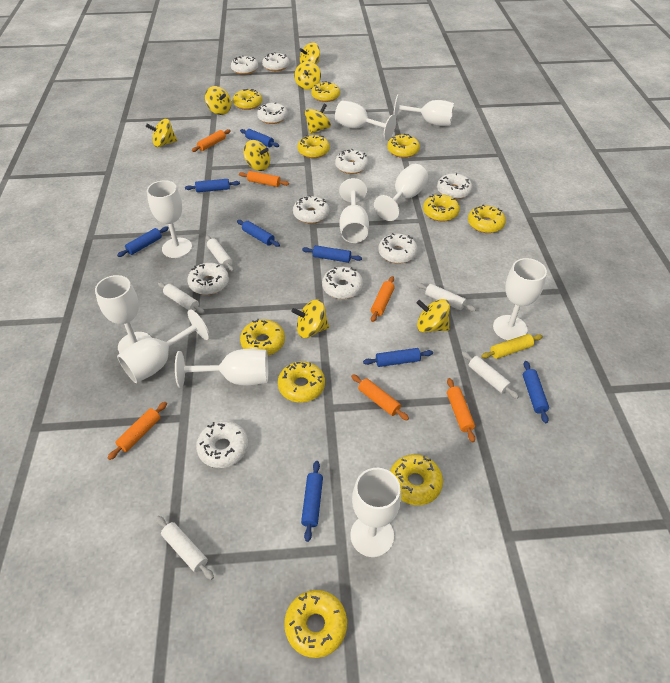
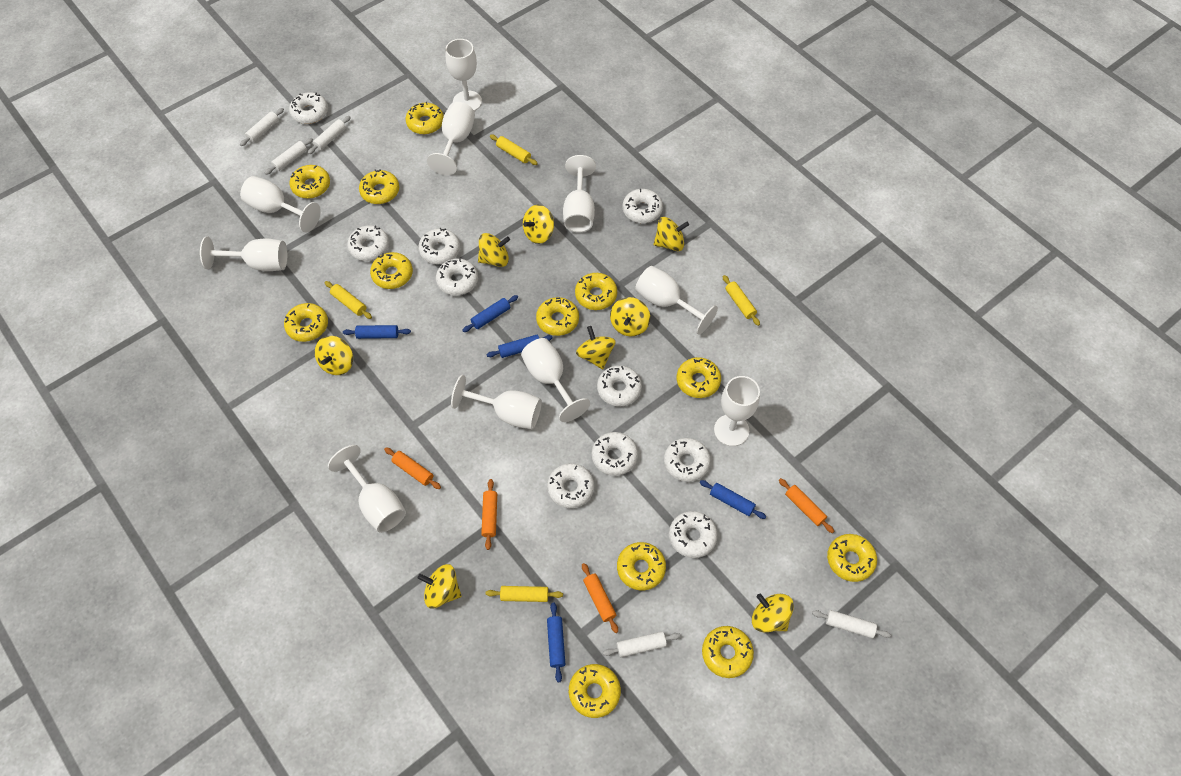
blue rolling pin: [117,226,169,257] [185,179,240,192] [237,220,280,247] [240,129,279,147] [301,461,323,542] [302,245,362,263] [363,348,433,367] [523,361,549,423] = 8 -> [343,325,411,339] [462,295,518,332] [486,335,552,358] [547,603,565,683] [700,480,766,519] = 5
orange rolling pin: [108,402,167,460] [192,129,231,152] [239,171,289,187] [351,375,409,421] [371,276,395,322] [447,378,475,442] = 6 -> [384,447,441,489] [481,479,497,550] [582,563,618,633] [779,478,834,533] = 4
yellow donut: [233,89,263,110] [240,319,285,356] [278,361,325,402] [284,590,347,658] [297,135,330,158] [311,81,340,102] [387,133,420,158] [390,454,443,505] [423,194,460,222] [468,205,506,233] = 10 -> [284,303,328,342] [289,165,330,199] [359,169,399,204] [370,252,413,289] [405,102,444,134] [536,297,579,336] [569,664,621,718] [575,273,617,310] [617,542,666,590] [677,357,721,398] [702,626,754,678] [827,534,877,582] = 12
yellow rolling pin: [481,334,543,359] = 1 -> [325,281,372,319] [485,586,563,602] [490,135,538,165] [723,275,760,326] = 4

